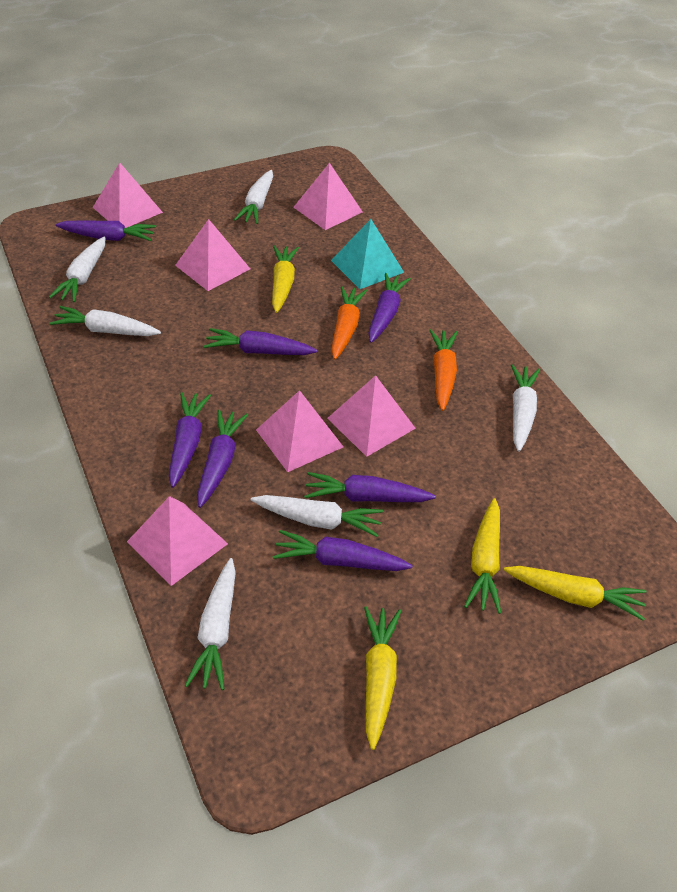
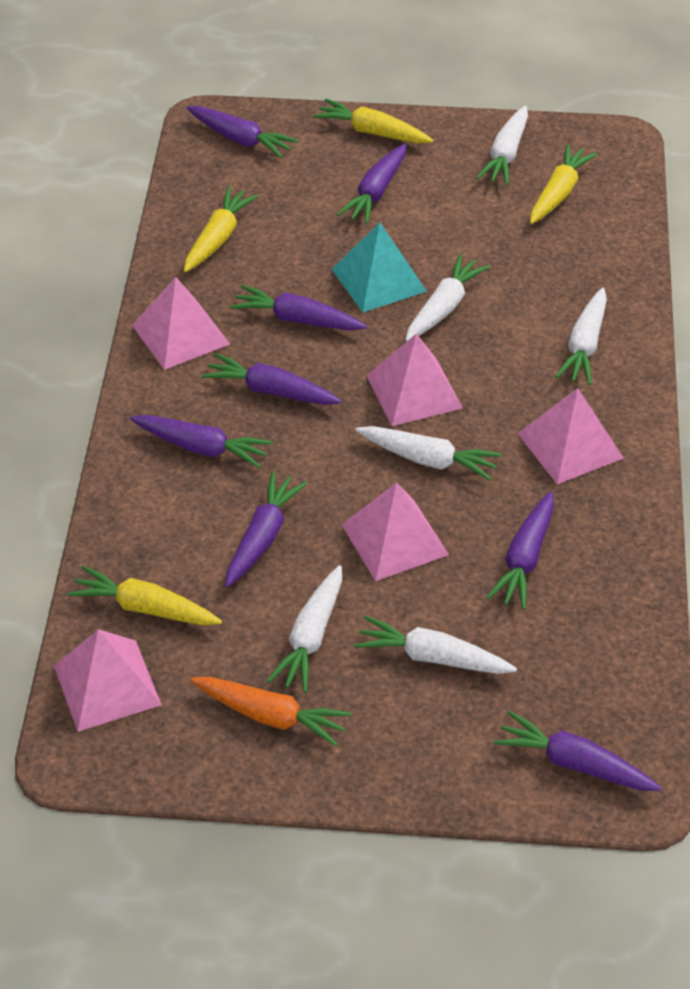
orange carrot: [331,286,367,360] [429,329,458,411] = 2 -> [190,677,351,747] = 1
pink pyramid: [93,162,163,228] [127,496,228,586] [175,219,250,291] [256,390,343,472] [293,163,363,230] [327,375,416,457] = 6 -> [54,629,161,732] [132,277,230,370] [341,482,449,581] [366,334,463,426] [517,388,624,484] = 5
purple carrot: [55,220,156,241] [169,392,211,488] [197,409,248,508] [204,328,318,355] [273,530,413,571] [304,472,436,502] [369,273,411,343] = 7 -> [130,415,273,468] [187,106,299,158] [201,353,341,405] [225,472,307,587] [230,285,367,331] [337,144,406,224] [486,491,554,610] [494,711,662,791] = 8

